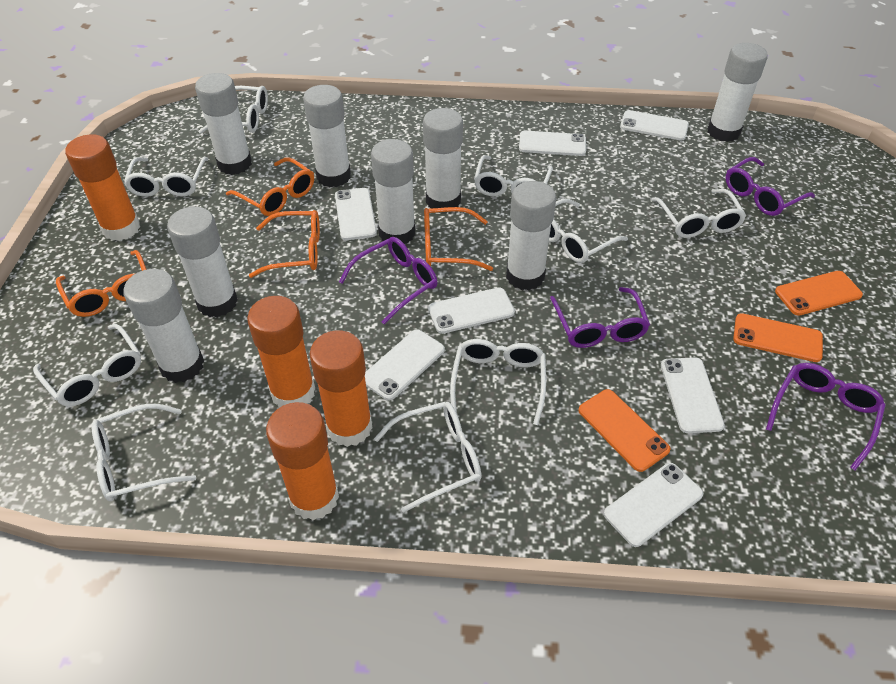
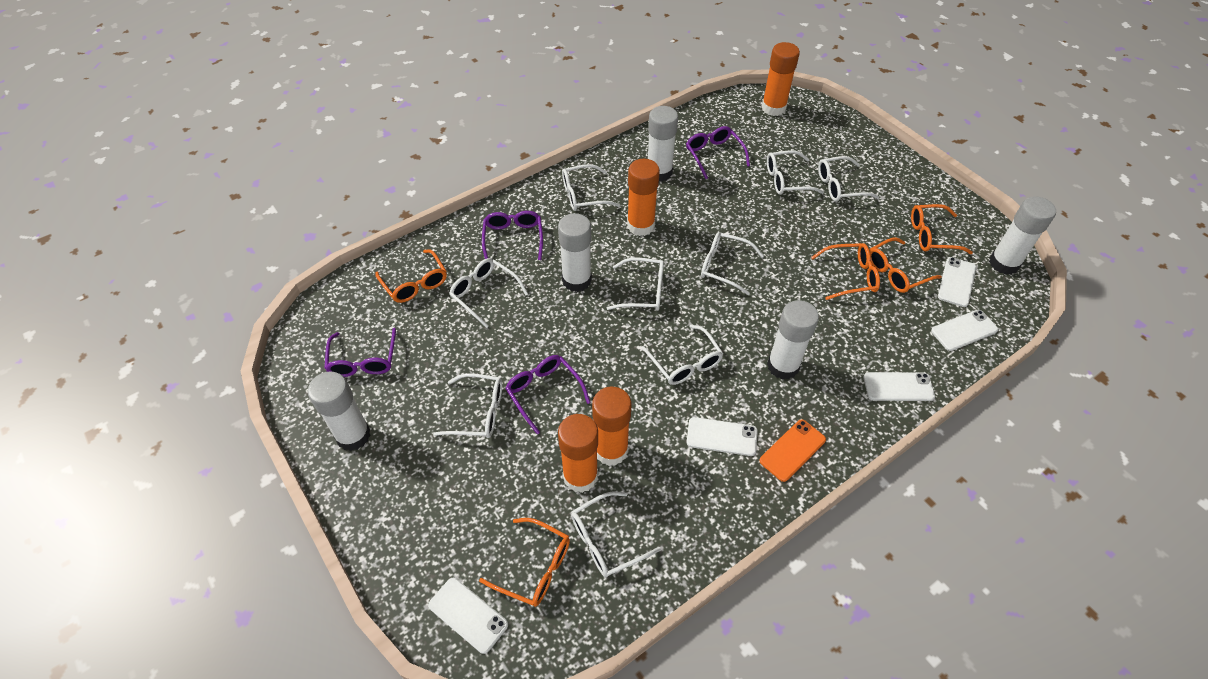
orange glasses: [56,250,147,317] [226,157,314,216] [249,210,320,278] [424,207,493,271] = 4 -> [375,249,447,303] [479,518,570,607] [811,243,880,300] [869,237,942,293] [911,204,973,254] = 5
orange phone: [579,389,670,472] [733,313,823,362] [775,271,863,316] = 3 -> [759,419,826,482] = 1
white glue stick: [123,269,204,383] [167,206,238,317] [195,73,252,175] [303,85,351,187] [371,139,415,244] [423,108,463,208] [506,181,556,290] [707,43,768,142] = 8 -> [308,372,371,451] [558,213,592,292] [648,106,678,182] [767,300,819,380] [989,196,1056,275] = 5
white phone: [335,188,377,240] [365,329,445,401] [428,287,515,334] [519,131,586,156] [604,463,703,547] [620,110,689,141] [661,357,725,433] = 7 -> [428,578,508,654] [687,417,757,456] [863,372,935,401] [931,310,998,351] [938,257,976,307] = 5

